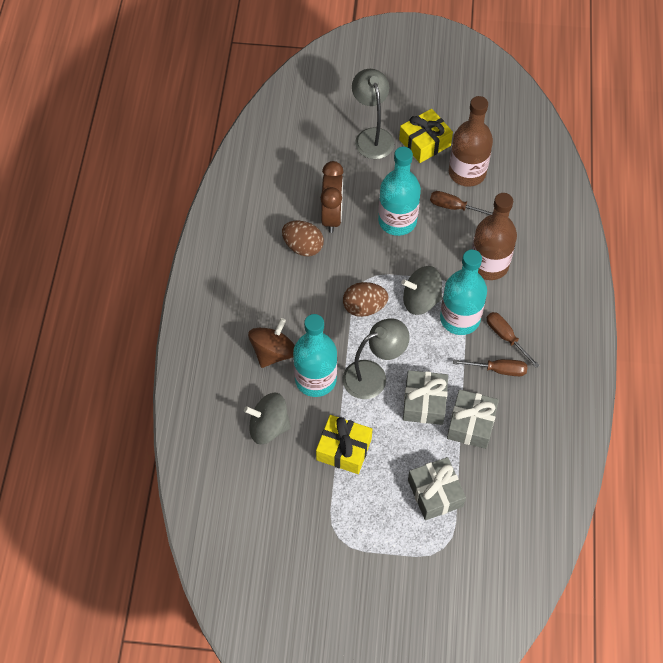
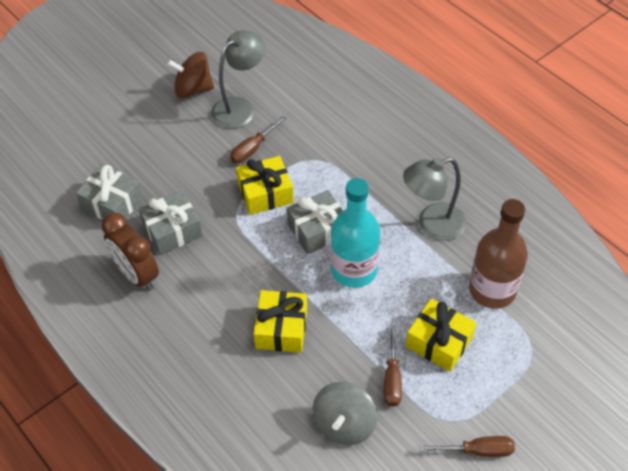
brown bottle: [449,96,493,187] [472,193,517,280] = 2 -> [469,199,528,309] = 1
brown egg: [282,220,324,256] [343,282,388,317] = 2 -> none = 0
grey spinning top: [244,393,291,444] [401,266,443,315] = 2 -> [312,382,377,445] = 1
turquoise bottle: [293,314,337,397] [378,147,421,236] [440,250,487,335] = 3 -> [331,178,380,288] = 1
yellow gift: [316,415,372,474] [399,109,453,163] = 2 -> [236,156,294,215] [254,290,307,353] [406,298,476,372] = 3

